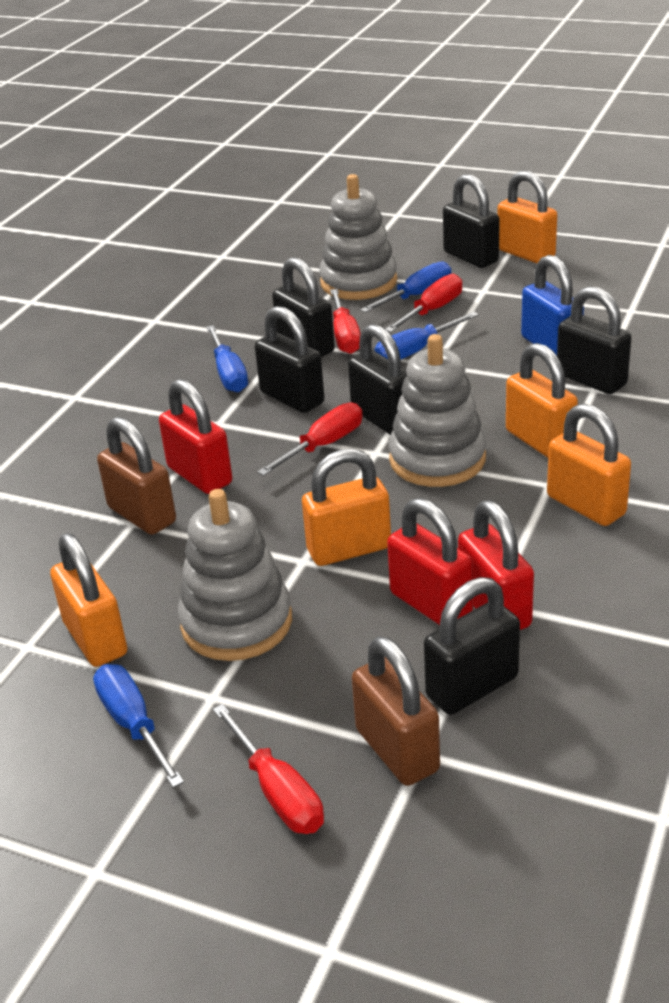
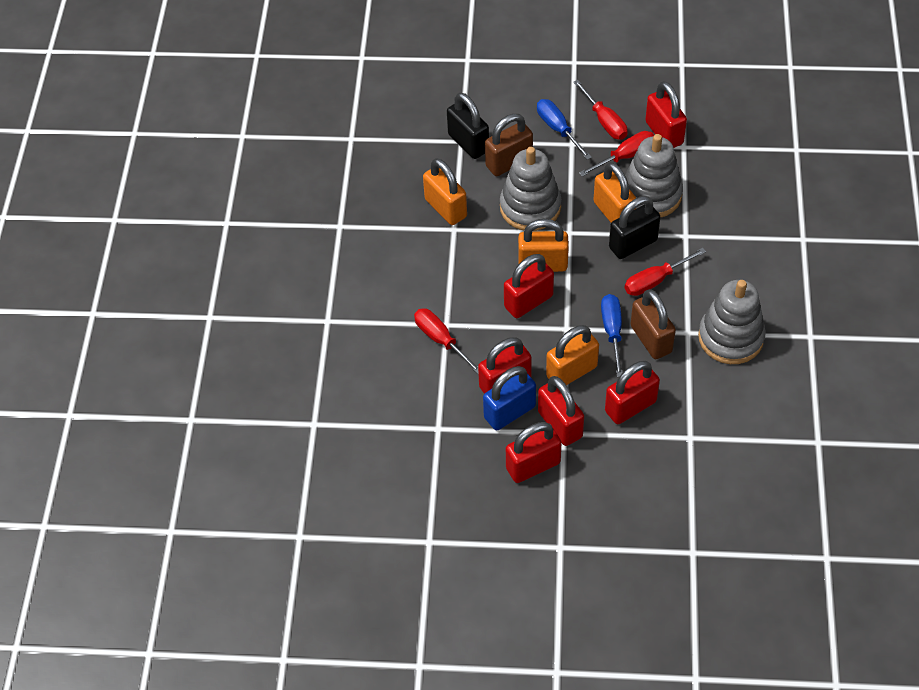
black padlock: [255,306,324,413] [272,257,335,357] [348,324,407,435] [424,577,520,715] [443,174,500,268] [557,286,632,394] = 6 -> [447,93,489,159] [609,196,660,259] = 2
blue screwdriver: [93,664,184,788] [206,325,248,393] [360,261,451,313] [375,312,479,359] = 4 -> [537,99,592,160] [601,294,623,377] = 2
orange padlock: [50,533,127,667] [302,449,391,566] [497,171,557,263] [506,343,578,458] [547,404,631,526] = 5 -> [423,158,467,225] [518,219,569,272] [546,325,599,385] [594,162,636,223] = 4
red padlock: [159,379,232,494] [387,498,473,625] [458,500,534,630] = 3 -> [478,337,532,394] [504,254,554,318] [506,422,561,483] [538,376,584,446] [605,361,660,424] [645,81,687,148] = 6

